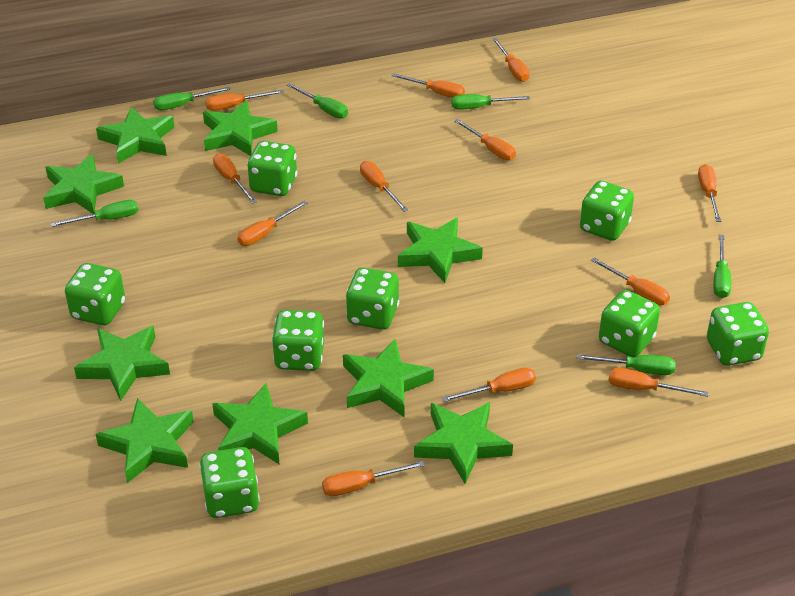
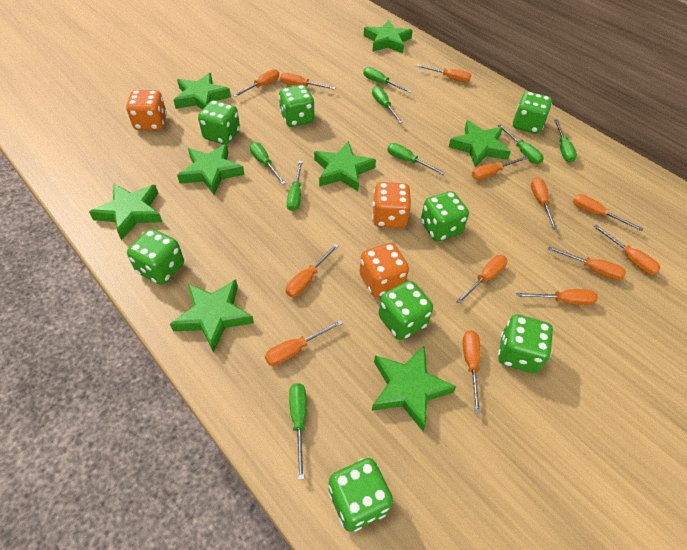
green screwdriver: [51,200,138,227] [153,87,231,110] [287,83,348,119] [451,94,530,110] [577,354,676,375] [714,235,731,298] = 6 -> [250,142,286,185] [287,161,303,211] [289,383,307,480] [363,67,412,93] [372,86,403,123] [387,143,445,175] [498,124,543,164] [554,120,577,163] = 8
green star: [43,154,124,214] [74,326,170,401] [96,107,175,164] [96,398,194,483] [203,101,278,156] [212,383,308,465] [343,339,434,417] [398,217,483,283] [414,402,513,484] = 9 -> [89,184,162,240] [170,279,254,353] [173,73,231,110] [177,144,244,195] [314,141,376,191] [364,20,413,53] [372,346,457,431] [449,120,511,167] = 8
orange dice: none = 0 -> [126,90,167,130] [359,243,409,297] [372,182,411,228] = 3
orange screwdriver: [206,90,284,111] [213,154,257,204] [237,201,307,246] [322,461,425,496] [360,161,408,212] [392,73,465,98] [442,368,536,402] [454,119,516,160] [492,38,529,82] [591,258,670,305] [608,368,709,397] [698,164,721,222] = 12 -> [233,69,279,97] [265,320,343,366] [280,73,336,90] [286,244,339,297] [417,65,471,82] [456,255,507,304] [463,330,481,414] [472,156,528,180] [516,289,598,305] [531,177,558,230] [548,246,626,280] [573,194,643,231] [593,225,661,275] = 13

